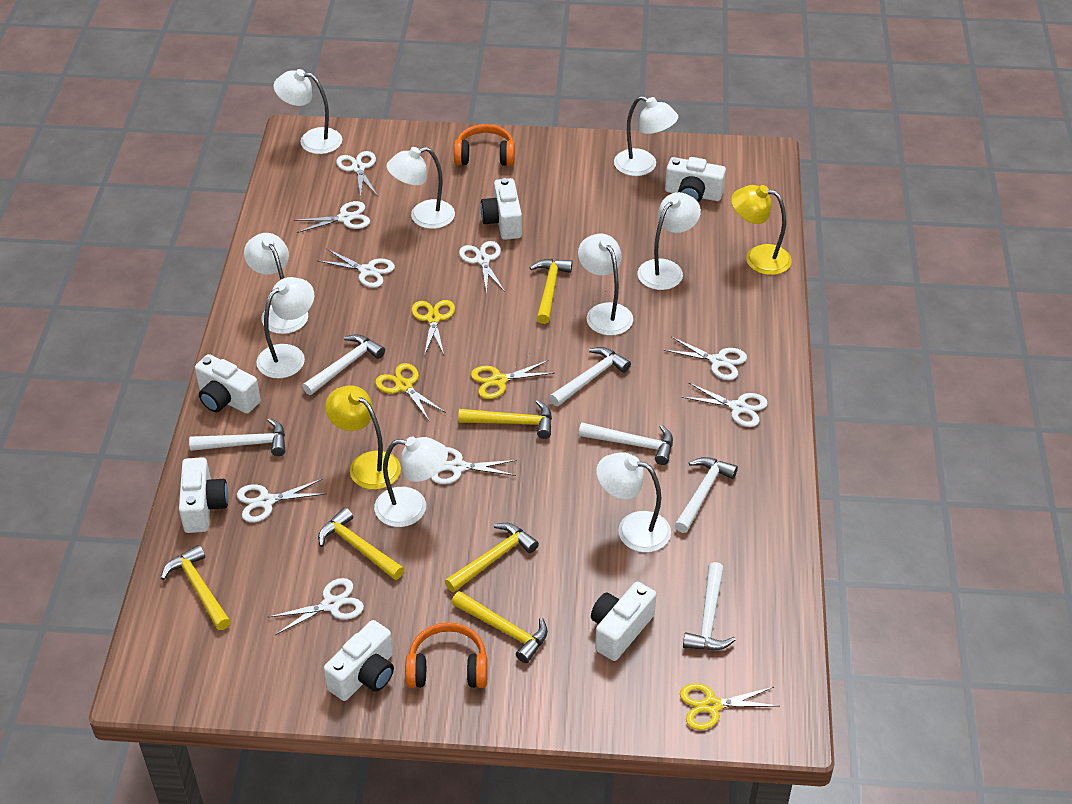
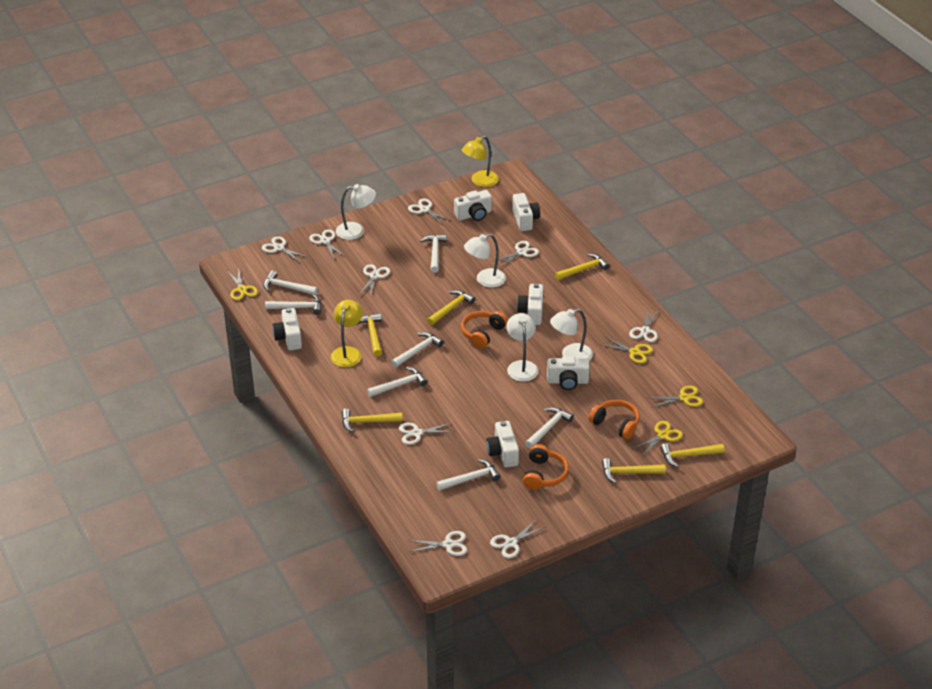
orange headphones: [405,622,488,688] [454,124,515,166] = 2 -> [461,311,508,348] [523,444,569,490] [589,400,639,440] = 3
white hammer: [189,418,286,456] [302,334,385,395] [549,347,631,406] [579,423,673,465] [675,457,738,533] [683,562,736,650] = 6 -> [263,271,318,295] [265,294,321,315] [367,367,428,397] [391,332,444,368] [420,234,447,273] [436,459,501,491] [525,407,574,448] = 7
white lamp: [244,233,308,334] [256,277,314,378] [274,69,342,154] [374,437,448,527] [387,147,455,229] [578,234,633,336] [596,452,671,552] [614,96,678,176] [638,192,701,290] = 9 -> [336,184,376,240] [464,234,506,288] [506,313,538,382] [550,309,593,361] = 4

